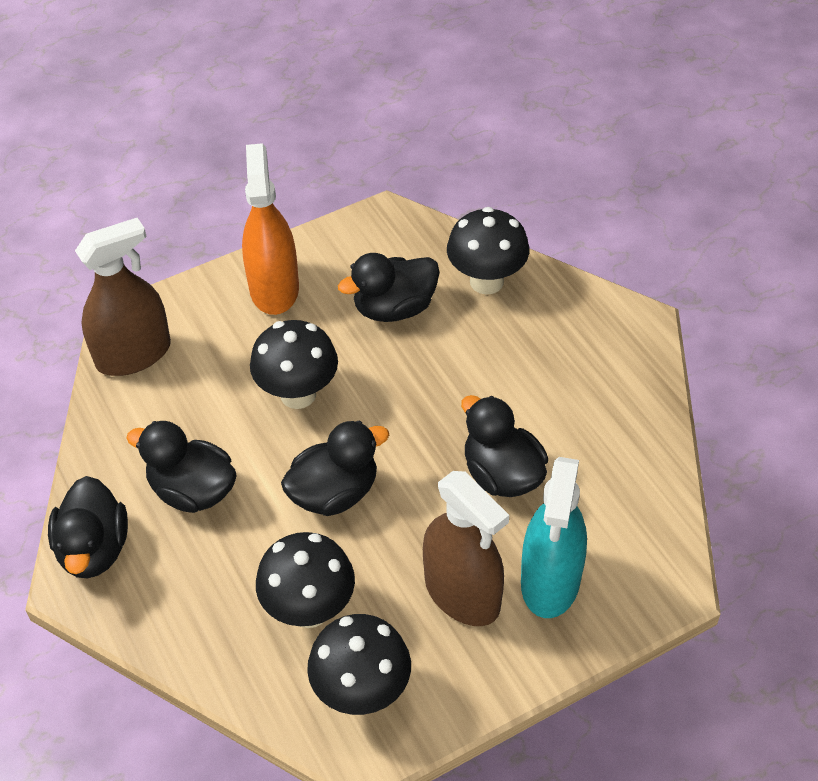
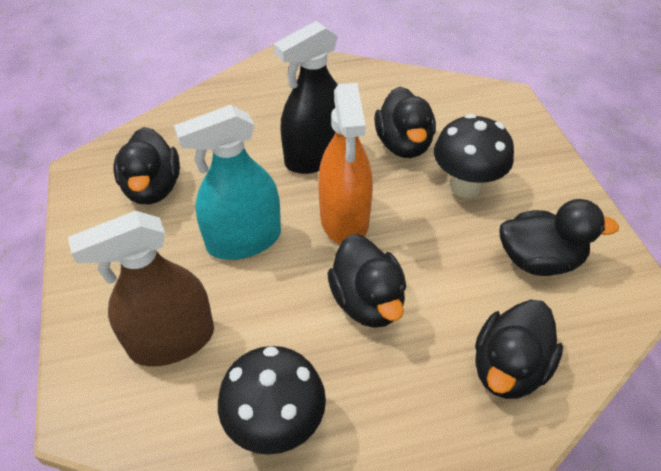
black mushroom: [250,320,338,409] [256,532,355,628] [307,614,411,715] [447,207,529,295] = 4 -> [218,346,326,455] [434,114,514,198] = 2
black spray bottle: none = 0 -> [274,21,338,174] = 1
brown spray bottle: [75,218,171,376] [423,471,509,626] = 2 -> [68,211,214,366] = 1

